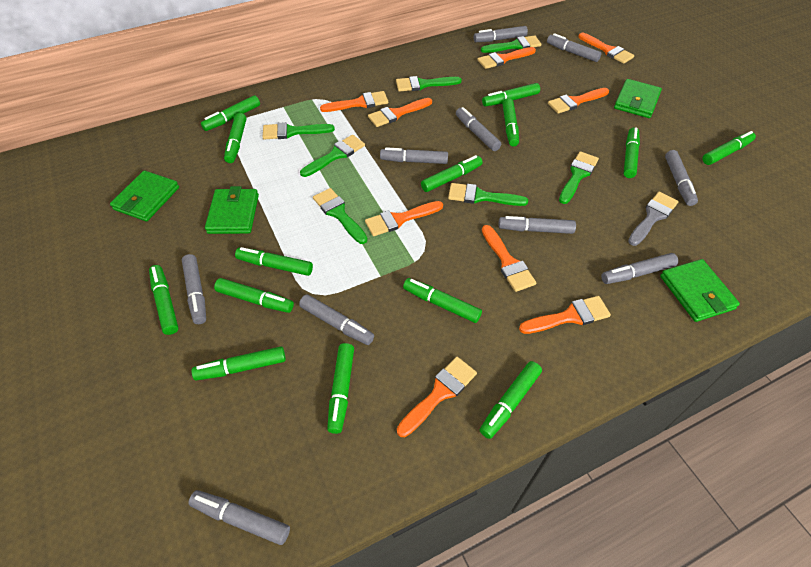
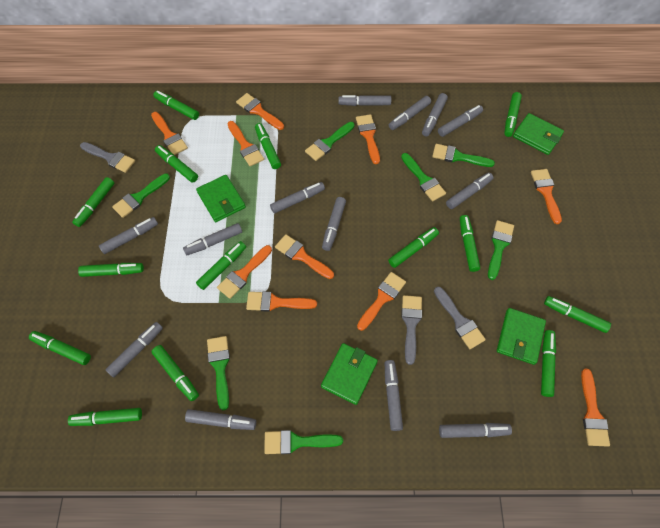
grey brush: [628,192,679,246] = 1 -> [80,142,135,173] [401,295,422,365] [434,286,486,349] = 3
grey marker: [182,254,206,324] [188,490,290,545] [299,294,374,345] [380,147,448,164] [456,107,501,151] [474,26,528,42] [498,216,576,234] [547,33,602,62] [601,253,678,284] [665,150,698,206] = 10 -> [99,217,158,254] [105,322,163,377] [183,223,242,255] [185,409,256,430] [270,182,325,213] [322,197,346,251] [338,95,391,106] [385,360,403,431] [389,96,431,130] [422,93,448,136] [438,105,483,137] [439,423,512,438] [446,173,493,209] = 13
orange brush: [320,91,388,112] [365,201,443,236] [368,98,432,127] [397,357,477,437] [477,47,536,69] [482,225,536,292] [519,296,611,334] [548,88,609,114] [578,33,634,64] = 9 -> [151,112,188,155] [217,245,272,299] [227,121,264,166] [236,93,284,130] [246,291,317,312] [275,234,334,279] [356,114,380,164] [357,272,406,331] [531,169,562,224] [581,369,610,447] = 10

